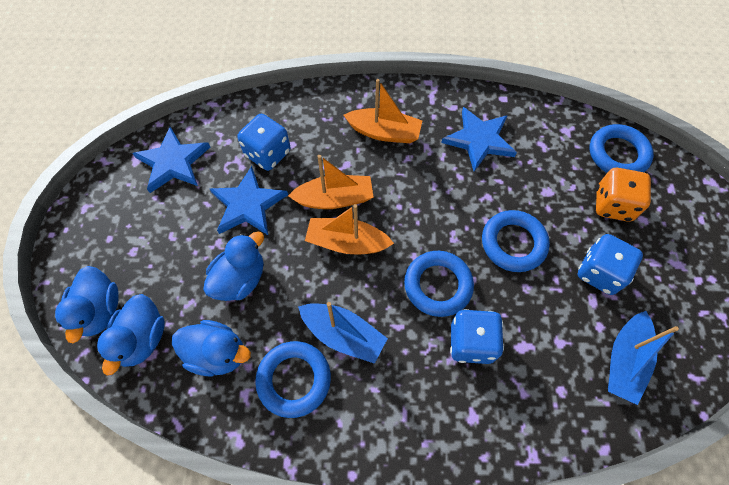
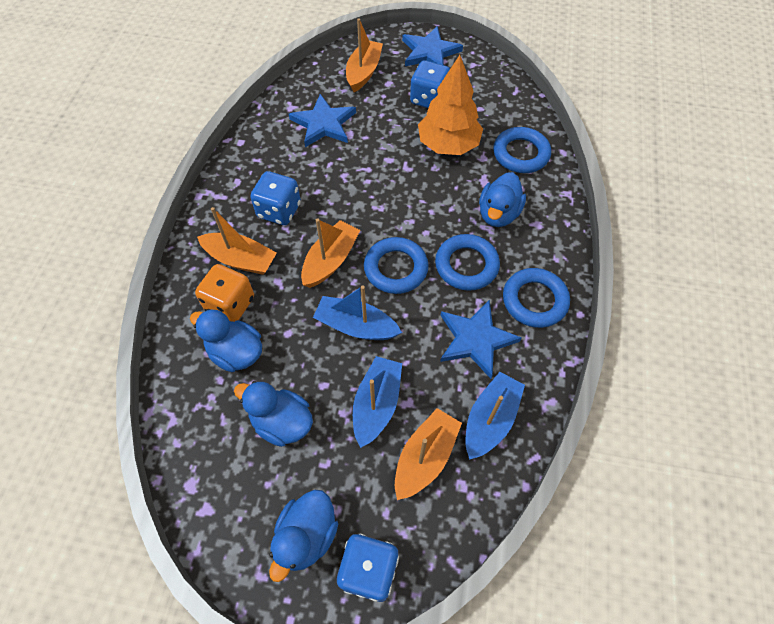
blue boat: [298,302,388,364] [608,311,679,405] = 2 -> [313,285,402,340] [353,356,402,448] [465,372,525,460] = 3
orange boat: [288,155,373,209] [305,204,394,254] [344,79,422,143] = 3 -> [197,207,277,275] [301,218,360,288] [346,19,383,92] [395,408,462,500] = 4
orange tree: none = 0 -> [418,55,483,155] = 1

